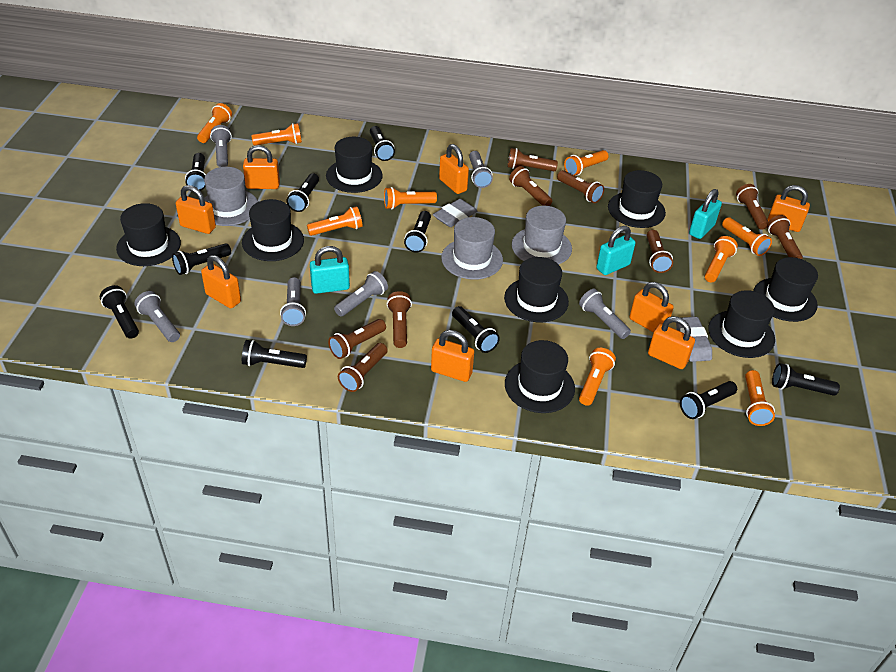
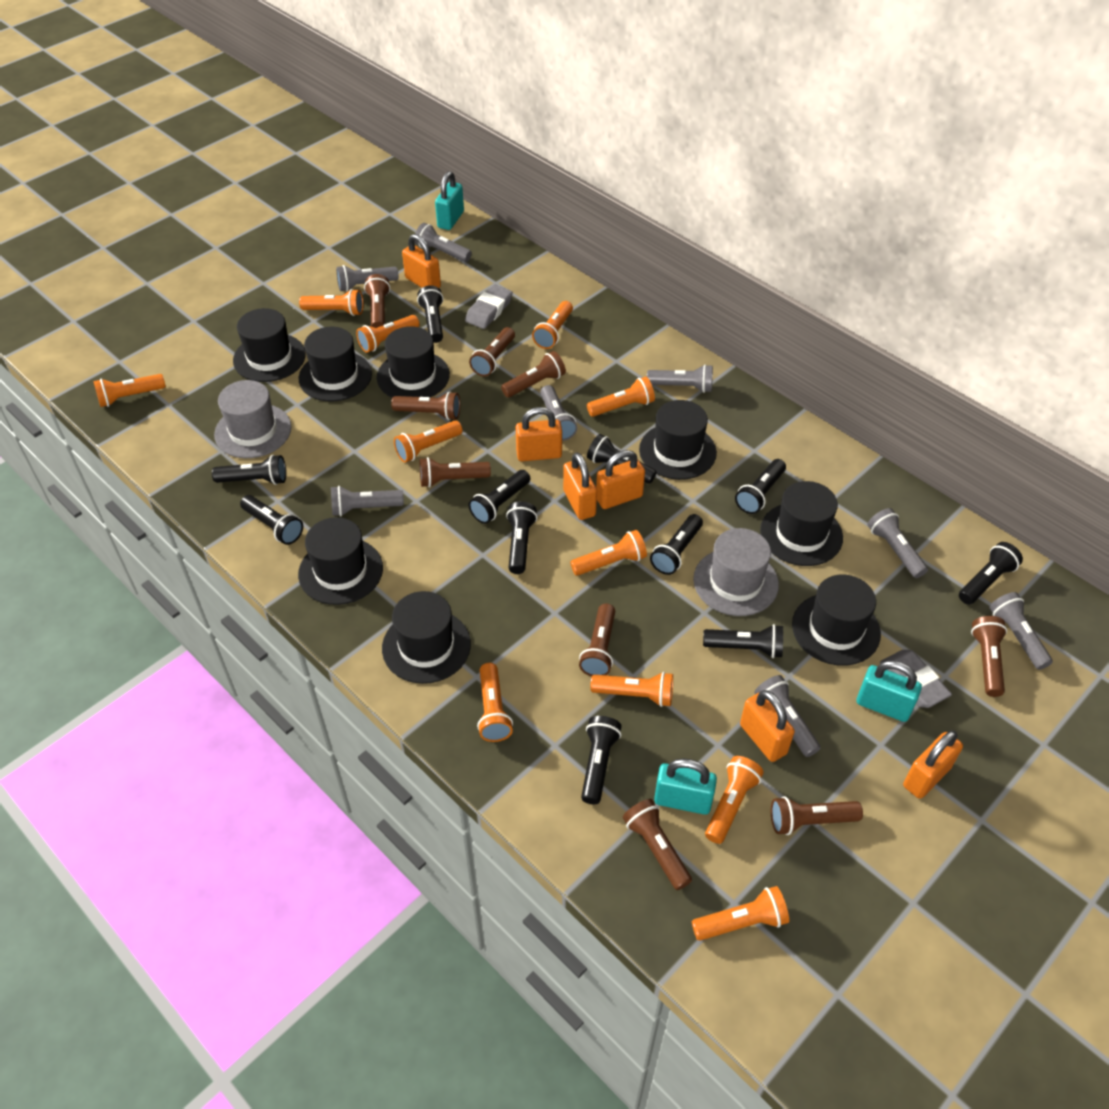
black flashlight: [100,285,139,339] [172,243,231,275] [185,153,206,191] [242,340,307,368] [287,173,319,212] [370,126,395,161] [404,211,431,253] [452,306,500,353] [680,381,737,419] [772,363,840,396] = 10 -> [212,455,286,485] [240,495,303,545] [417,285,443,343] [468,470,530,524] [506,501,537,574] [581,716,622,804] [587,434,657,484] [650,514,703,575] [703,624,783,658] [735,459,786,514] [959,542,1023,605] = 11
grey flashlight: [134,291,180,342] [210,125,232,167] [280,277,306,326] [334,271,388,317] [469,151,493,188] [579,289,631,339] = 6 -> [331,486,404,516] [336,265,399,292] [414,223,472,262] [540,385,577,441] [647,364,713,393] [754,675,820,757] [868,508,928,578] [990,592,1053,670] = 8
grey hat: [204,167,258,226] [441,217,503,280] [512,206,572,265] = 3 -> [214,380,292,458] [693,528,779,616] = 2
orange flashlight: [197,103,232,143] [251,123,302,145] [307,206,363,236] [384,187,437,209] [564,150,609,176] [579,348,616,406] [705,236,738,283] [722,217,772,256] [745,370,775,426] = 9 -> [93,374,166,407] [299,289,363,316] [356,315,420,353] [394,420,463,462] [477,663,513,742] [532,301,573,349] [570,530,647,576] [587,377,655,417] [590,672,673,707] [692,886,789,941] [705,756,764,844] = 11
orange padlock: [176,185,216,234] [201,255,241,309] [243,145,280,189] [431,330,474,382] [439,144,469,194] [629,282,674,332] [648,316,695,369] [767,185,810,232] = 8 -> [402,234,441,288] [516,407,562,461] [563,453,597,520] [596,450,645,509] [740,690,795,762] [903,730,963,799] = 6

